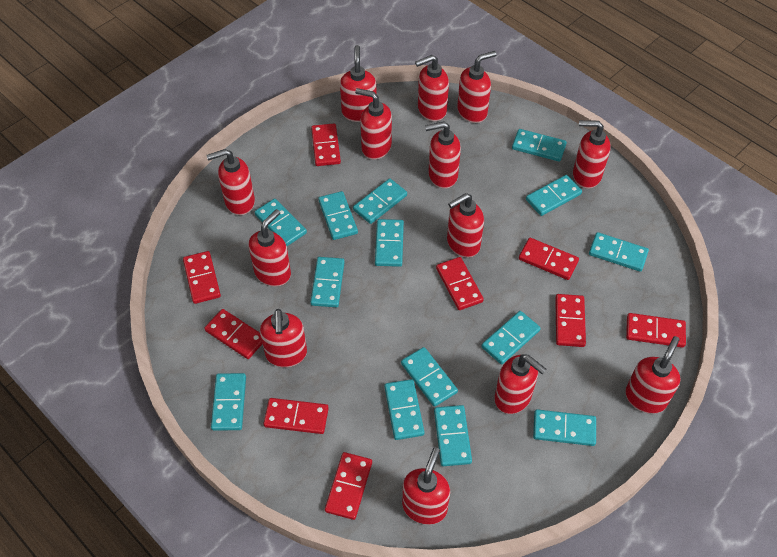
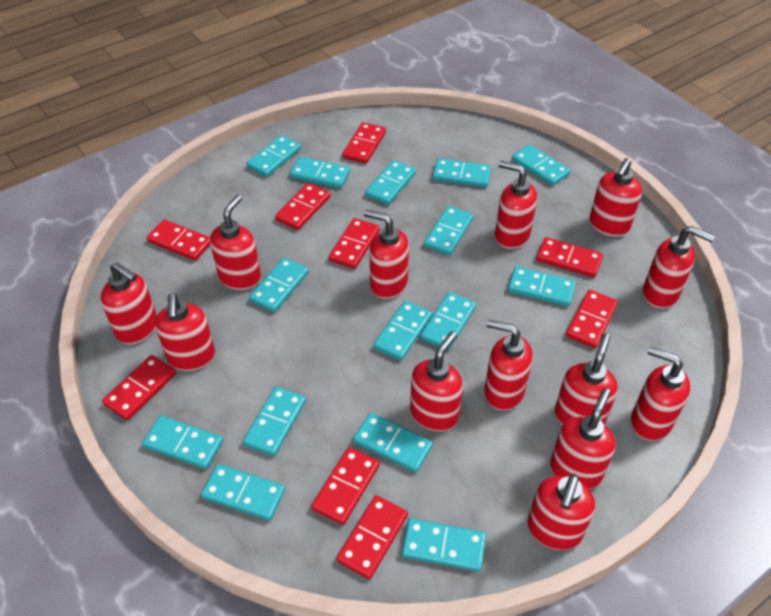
turquoise domino: [211,373,246,431] [255,199,307,246] [310,257,345,307] [318,191,358,240] [353,178,407,224] [375,219,404,267] [384,379,424,440] [401,347,458,407] [434,405,472,466] [481,311,541,364] [512,129,567,162] [526,175,582,216] [533,409,596,446] [589,232,649,272] = 14 -> [142,416,223,469] [201,464,285,521] [243,386,306,456] [246,135,301,177] [249,258,309,312] [290,157,350,188] [353,413,433,473] [365,160,416,205] [374,301,432,360] [402,518,486,572] [420,292,476,351] [424,206,474,256] [433,158,491,188] [508,266,576,306] [512,144,570,186] = 15

